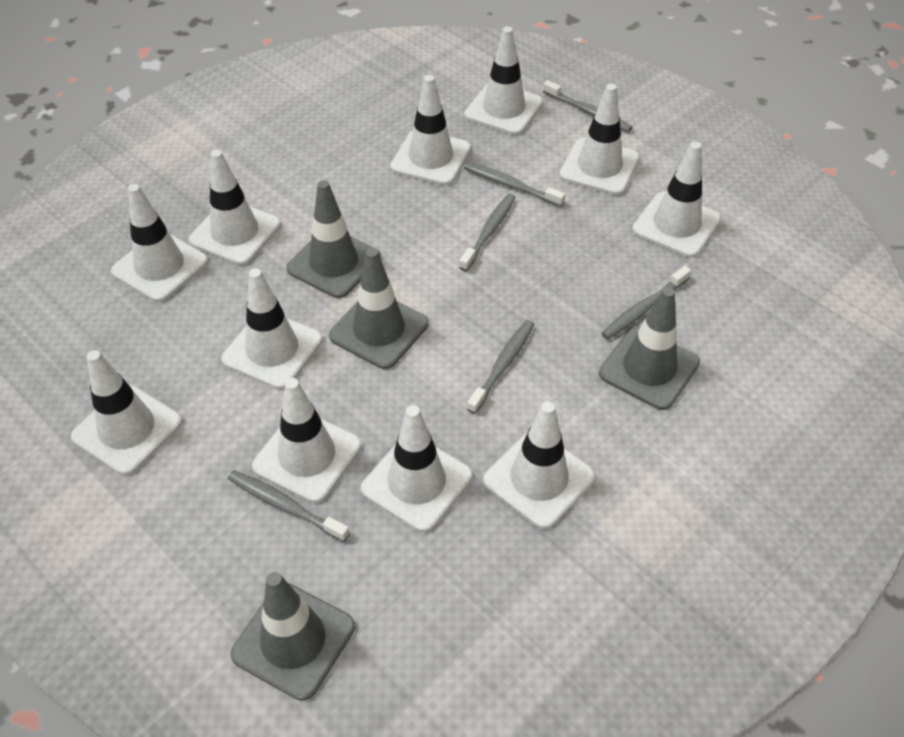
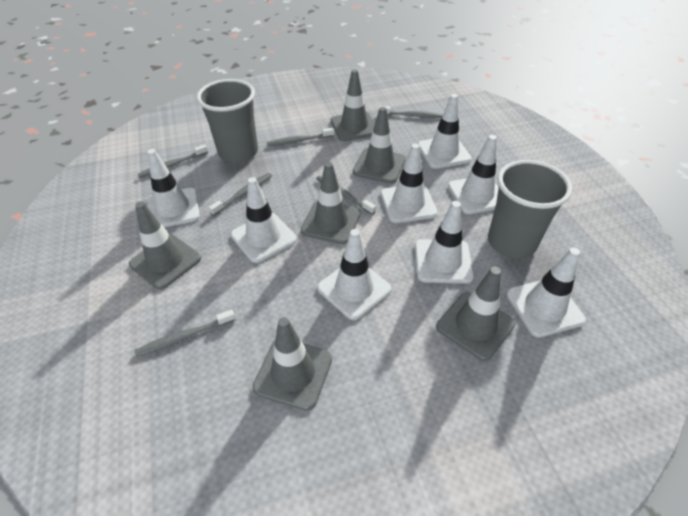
grey cup: none = 0 -> [196,79,258,163] [488,160,572,258] = 2
grey traffic cone: [230,572,355,701] [286,180,381,298] [329,248,428,369] [599,287,700,410] = 4 -> [129,201,201,289] [253,317,332,411] [301,162,361,244] [331,69,375,141] [353,107,406,183] [436,267,516,361] = 6
white traffic cone: [71,350,182,475] [111,184,208,302] [188,150,281,265] [221,268,323,389] [252,378,361,503] [361,405,472,532] [390,75,471,185] [464,27,543,135] [483,401,595,529] [559,84,640,195] [632,142,721,257] = 11 -> [147,149,200,227] [231,177,297,263] [317,229,391,320] [381,143,438,223] [415,201,474,284] [418,94,472,169] [448,135,499,214] [506,248,586,338] = 8

